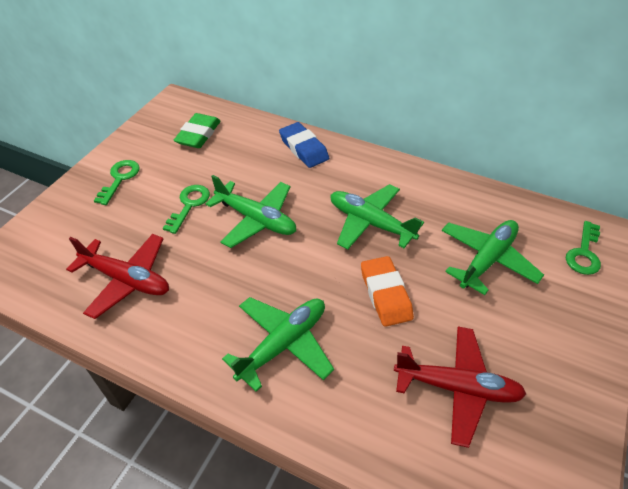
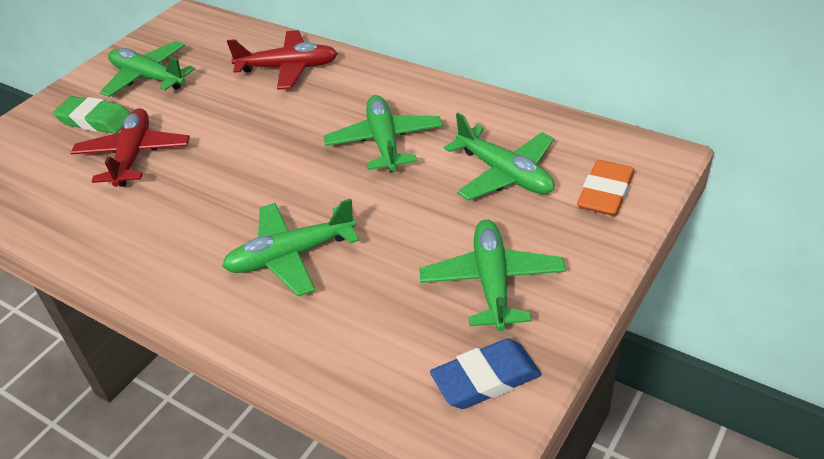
green key: [94,160,140,205] [163,185,210,234] [566,221,601,275] = 3 -> none = 0
green plane: [206,175,296,248] [222,297,334,392] [331,184,424,250] [442,220,544,295] = 4 -> [100,41,195,97] [222,199,359,297] [323,95,443,172] [419,220,566,331] [444,113,555,200] = 5

